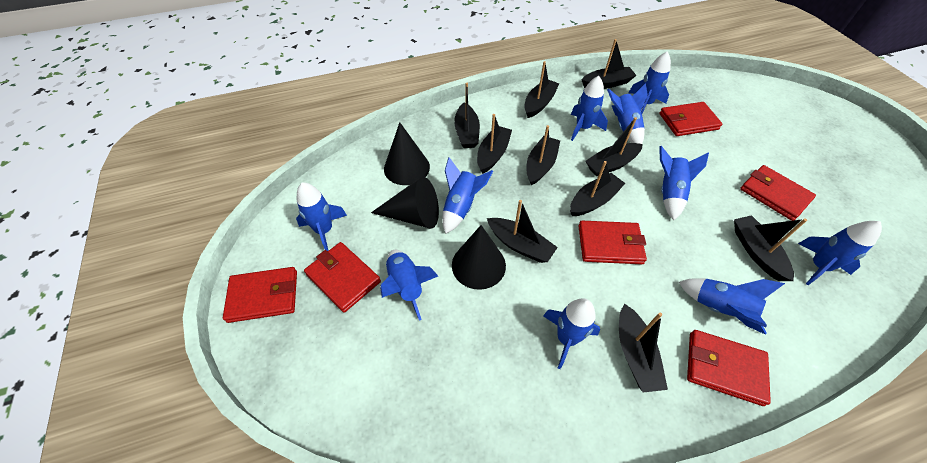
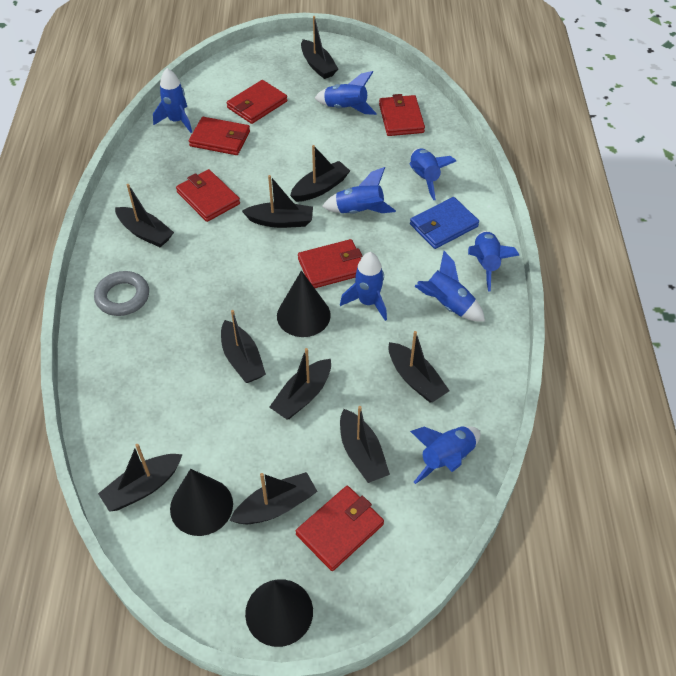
blue rocket: [296,182,347,251] [380,250,438,321] [442,157,493,234] [543,298,600,369] [571,76,608,141] [607,83,648,144] [629,51,671,114] [660,146,709,220] [679,278,785,335] [798,221,882,285] = 10 -> [153,68,192,133] [315,71,377,115] [322,167,396,214] [340,252,387,321] [409,148,456,200] [410,426,481,484] [414,251,485,321] [468,231,519,292] = 8
blue wallet: none = 0 -> [410,197,479,249] = 1
grey ring: none = 0 -> [94,271,149,316] = 1

